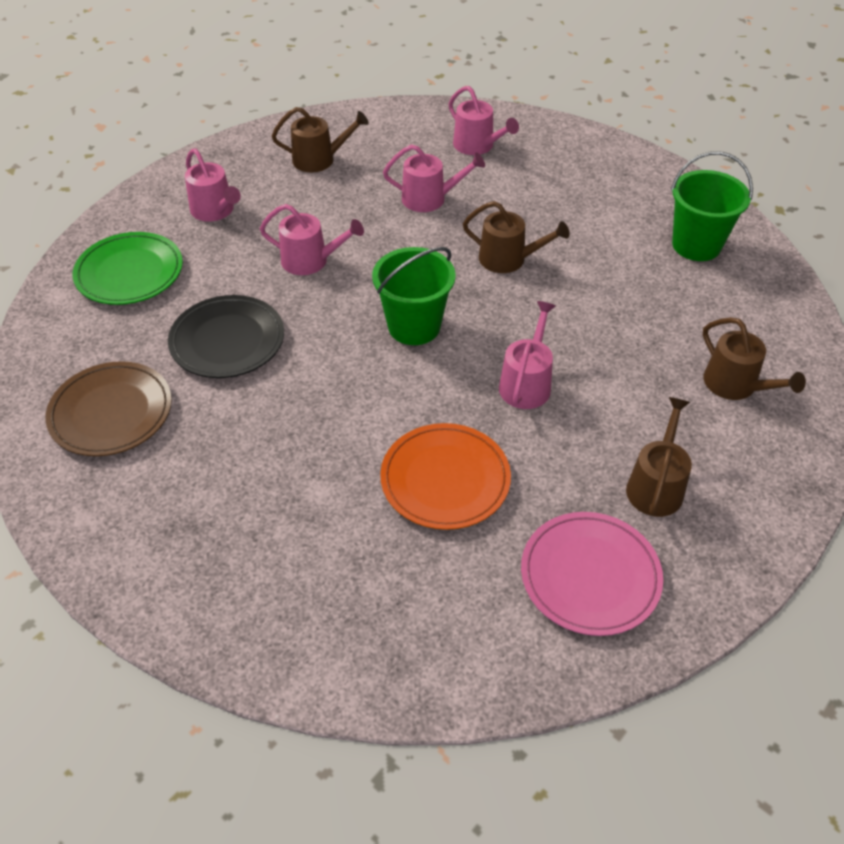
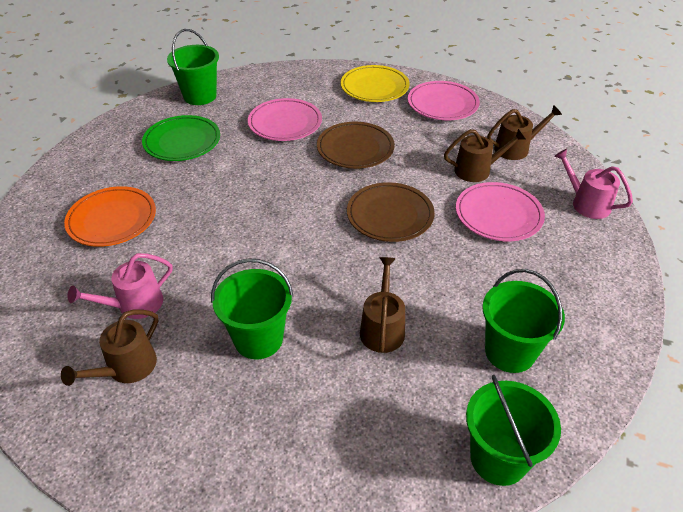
black plate: [168,295,284,378] = 1 -> none = 0
brown plate: [45,361,172,456] = 1 -> [317,122,395,169] [347,182,435,242] = 2
green bucket: [372,247,456,345] [671,151,753,261] = 2 -> [167,29,219,105] [211,258,293,359] [466,375,561,486] [482,269,565,373] = 4
pink plate: [521,512,663,636] = 1 -> [248,98,322,141] [408,81,480,120] [456,182,545,241] = 3
pink watering can: [185,148,241,222] [260,204,364,275] [383,144,485,212] [448,86,519,155] [499,301,556,409] = 5 -> [68,253,172,319] [554,149,633,219] = 2
yellow plate: none = 0 -> [341,65,410,102] = 1

